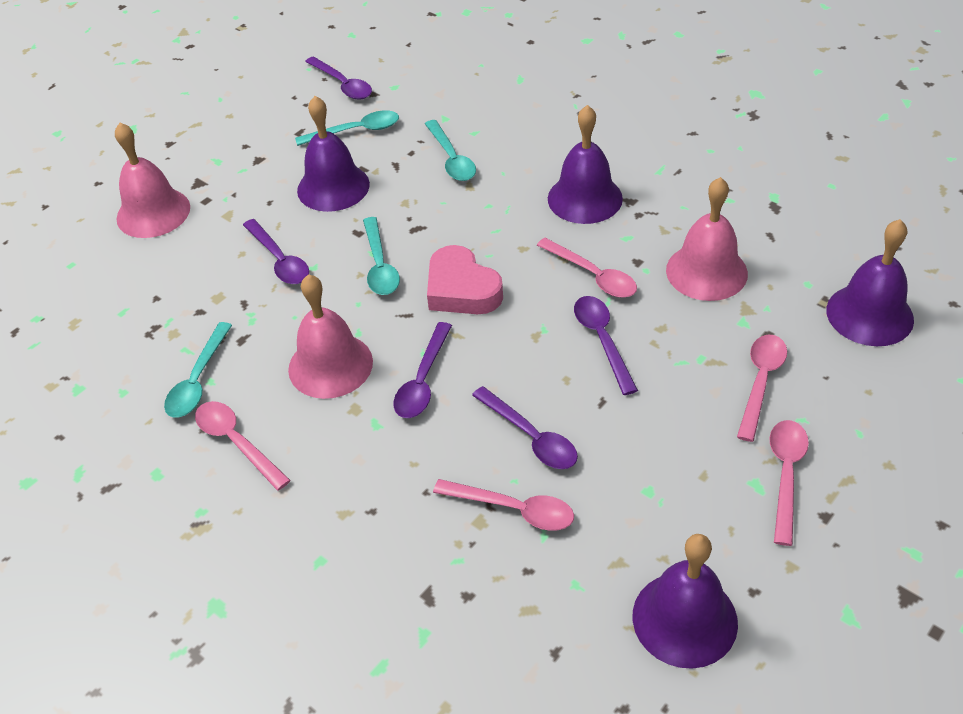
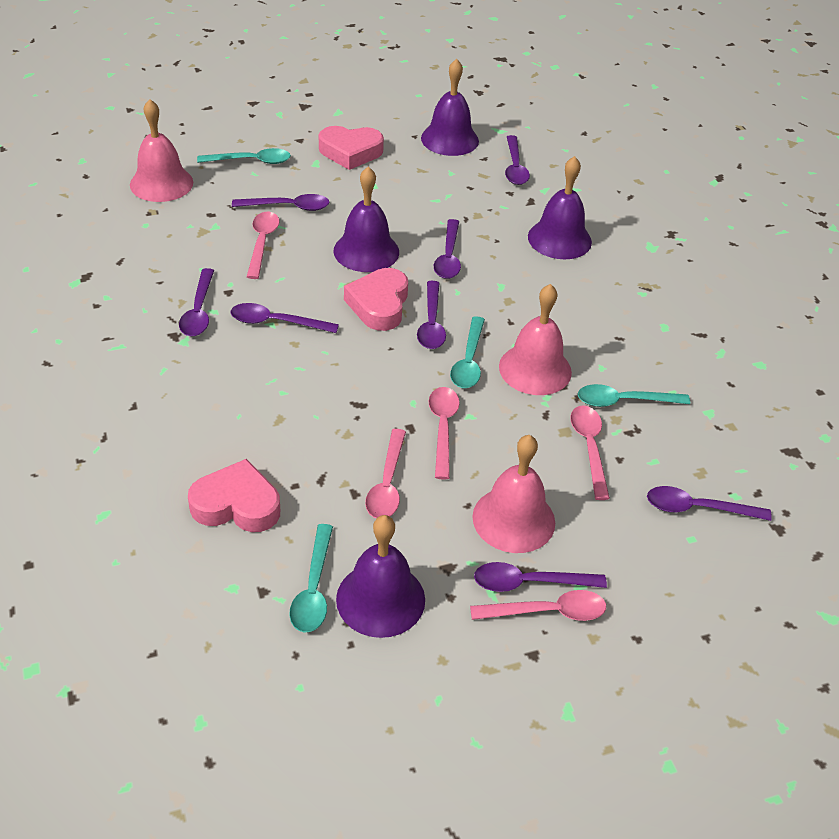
pink heart: [427,245,503,314] = 1 -> [188,459,280,532] [319,126,384,170] [344,268,408,331] = 3
purple spoon: [243,219,309,284] [305,56,372,100] [393,322,452,418] [472,386,578,469] [574,296,638,395] = 5 -> [179,268,214,336] [231,303,339,333] [232,194,330,211] [417,281,446,349] [434,219,461,279] [474,562,607,592] [505,135,530,185] [647,486,772,521] = 8

